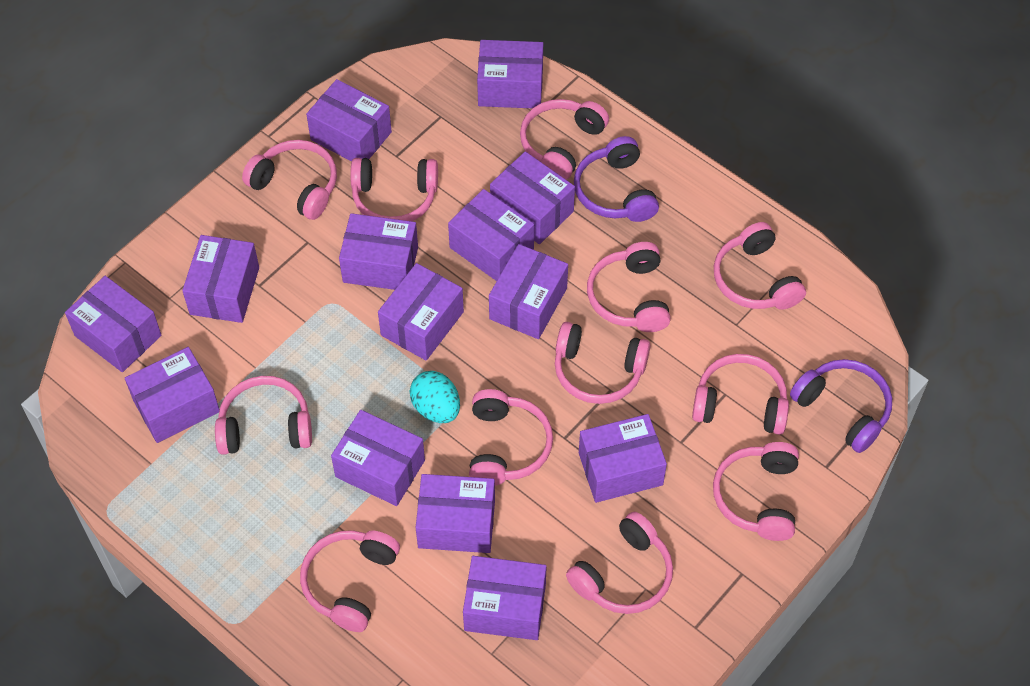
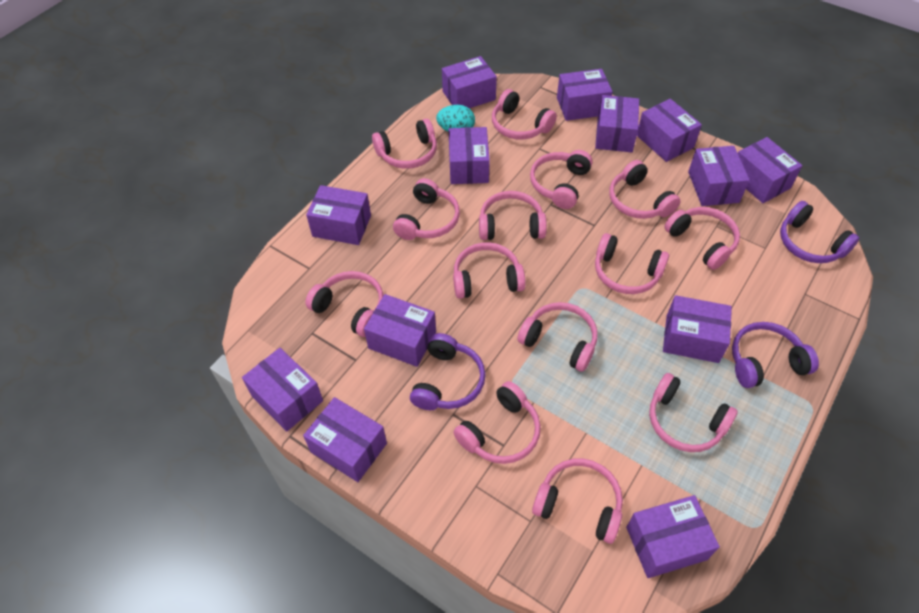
pink headphones: [215,376,312,455] [242,140,337,220] [300,530,400,632] [350,158,438,221] [469,389,553,486] [520,99,609,180] [555,322,651,404] [566,512,673,614] [587,242,671,332] [692,354,789,435] [713,442,799,541] [714,222,806,310] = 12 -> [305,271,384,337] [372,119,437,169] [393,178,460,240] [453,242,526,299] [454,381,541,464] [479,191,547,240] [492,89,557,139] [517,302,598,372] [530,150,593,209] [532,458,623,544] [595,233,669,294] [609,160,681,219] [649,373,738,452] [664,207,740,270] = 14
purple box: [65,276,161,372] [125,347,220,443] [182,235,259,323] [306,79,392,162] [331,410,425,506] [339,213,418,290] [378,263,464,361] [416,474,495,553] [448,189,534,281] [463,556,547,640] [477,40,543,108] [489,244,568,339] [490,151,575,244] [579,414,667,503] = 14 -> [242,348,323,432] [303,397,387,482] [306,185,371,245] [364,294,436,367] [442,56,497,108] [449,127,490,184] [557,69,613,121] [595,95,639,152] [626,495,720,578] [637,99,702,162] [663,295,732,363] [688,146,750,206] [738,137,803,203] = 13
purple headphones: [574,136,659,222] [790,359,892,453] = 2 -> [410,333,485,410] [732,322,819,388] [780,201,859,263] = 3

